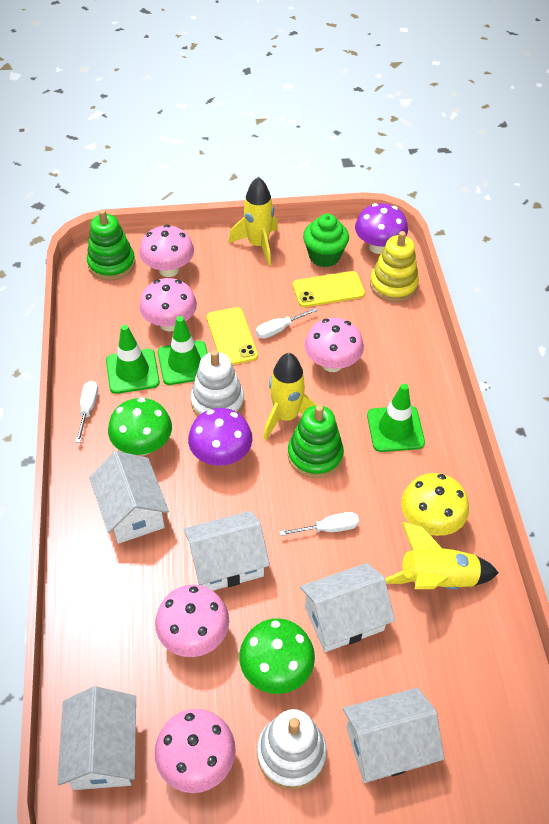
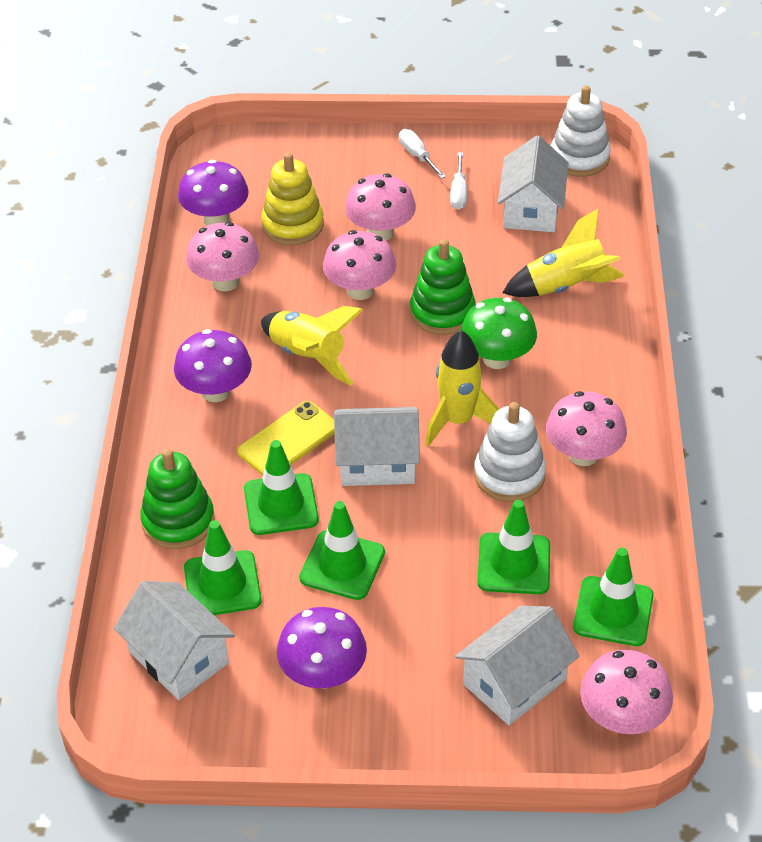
green cupcake: [303,214,349,267] = 1 -> none = 0
green mushroom: [108,398,172,455] [239,618,315,694] = 2 -> [461,298,537,369] = 1
green traffic cone: [106,325,160,394] [158,316,208,385] [367,384,425,452] = 3 -> [184,520,262,615] [244,440,319,535] [299,501,385,600] [477,500,550,594] [573,548,654,646] = 5
purple mushroom: [188,408,252,466] [355,203,408,254] = 2 -> [174,329,252,402] [178,160,249,226] [277,607,367,689] = 3
white house: [57,686,136,790] [89,451,169,544] [183,511,270,591] [300,563,395,652] [343,688,444,783] = 5 -> [114,581,235,700] [334,407,420,486] [455,606,579,725] [498,136,569,232] = 4
white screwdriver: [76,381,98,443] [256,308,317,339] [279,512,359,536] = 3 -> [399,129,446,179] [450,152,467,210] = 2
yellow mushroom: [401,473,469,536] = 1 -> none = 0
yellow phone: [207,307,258,365] [293,271,365,307] = 2 -> [237,401,335,476] = 1

